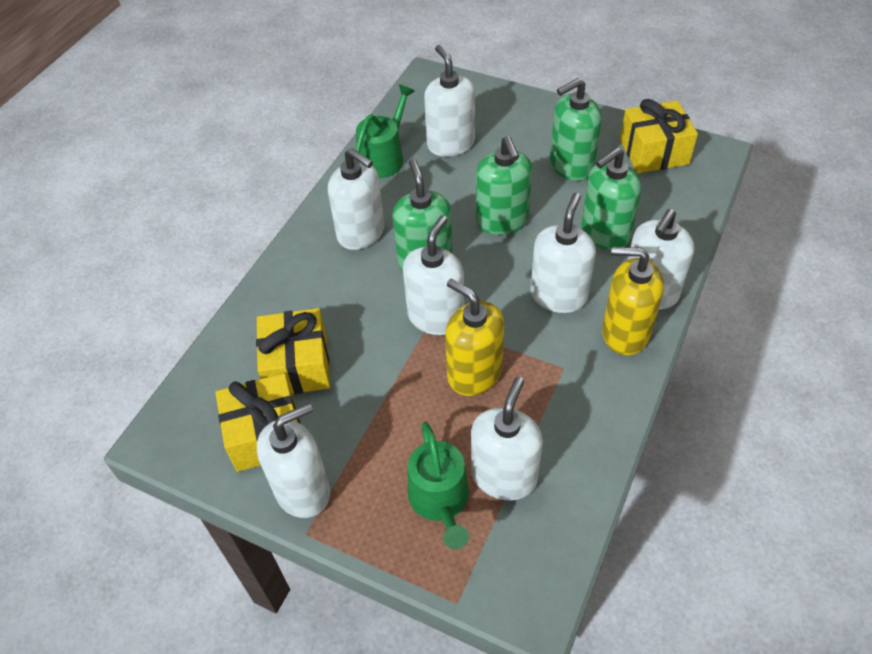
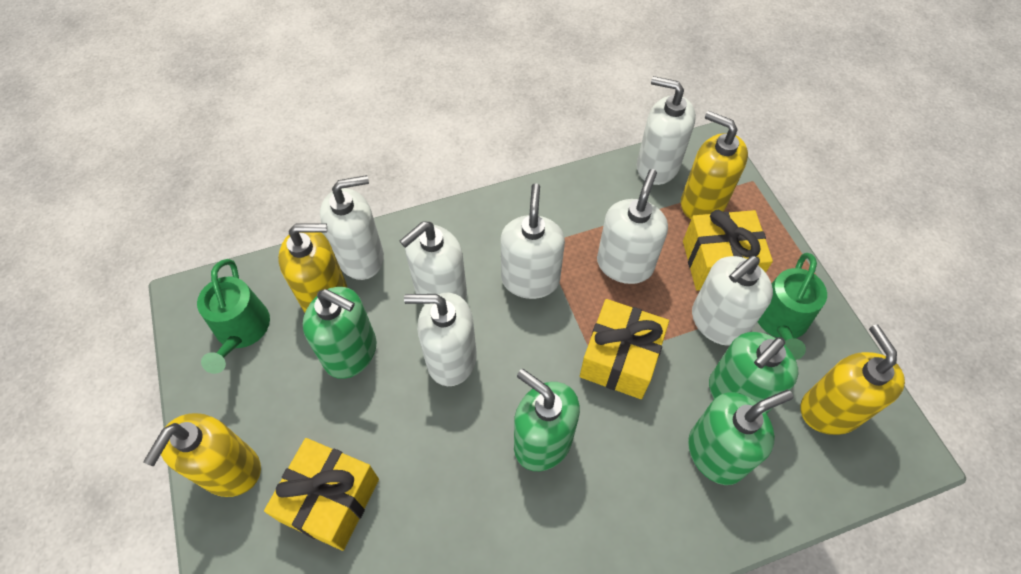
yellow soap dispenser: [445,279,504,396] [602,247,664,355] = 2 -> [143,413,261,497] [278,223,347,313] [681,111,748,219] [800,324,905,435] = 4

